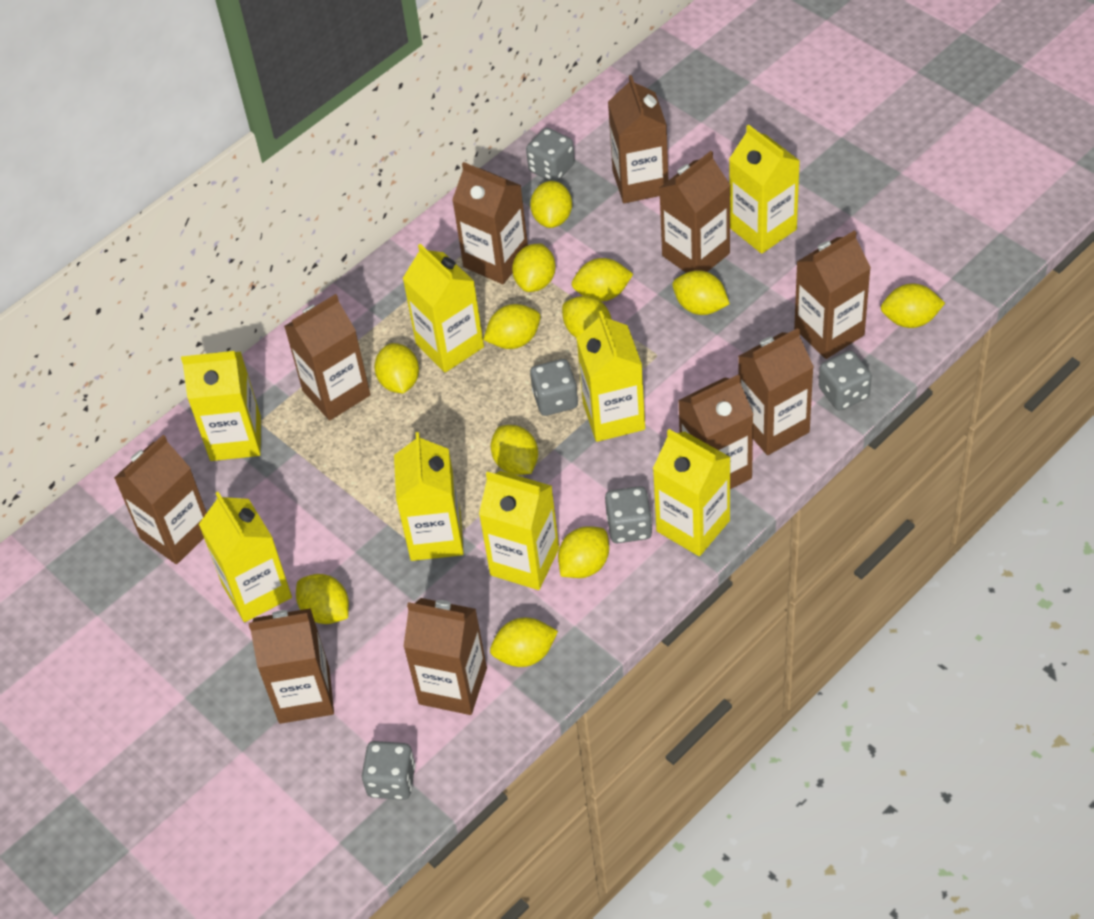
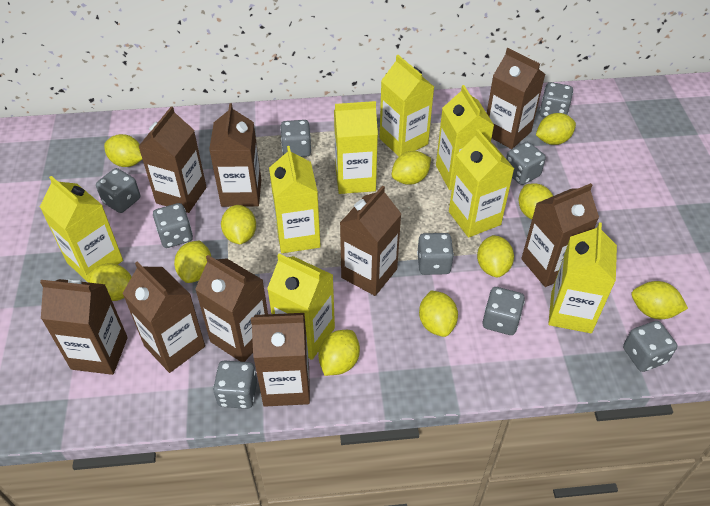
brown carton: [114,435,207,564] [249,608,334,724] [284,294,371,421] [403,598,487,715] [452,162,528,284] [608,75,668,203] [659,151,730,273] [678,374,754,489] [738,328,814,455] [794,230,871,359] = 10 -> [40,278,128,375] [122,261,205,373] [138,106,207,213] [195,255,268,362] [209,103,261,207] [251,313,310,407] [340,185,401,296] [487,48,545,149] [521,183,599,287] = 9
grey dice: [362,741,416,800] [526,128,575,181] [530,359,578,416] [605,486,652,543] [819,350,872,411] = 5 -> [96,168,140,213] [153,203,193,248] [213,361,257,409] [280,120,311,157] [417,233,454,275] [482,287,525,335] [506,142,546,185] [540,82,573,117] [623,321,677,372] = 9
yellow lemon: [296,574,349,624] [374,343,419,393] [483,304,541,349] [490,618,558,667] [491,425,538,475] [512,244,556,292] [530,181,572,228] [558,526,609,578] [562,296,612,338] [572,258,633,302] [673,270,730,315] [881,283,945,328] = 12 -> [87,263,131,301] [104,134,142,167] [174,241,211,283] [221,205,256,244] [318,330,360,376] [392,151,431,185] [419,290,458,337] [477,235,514,277] [519,183,553,219] [536,113,576,145] [632,281,688,319] = 11

